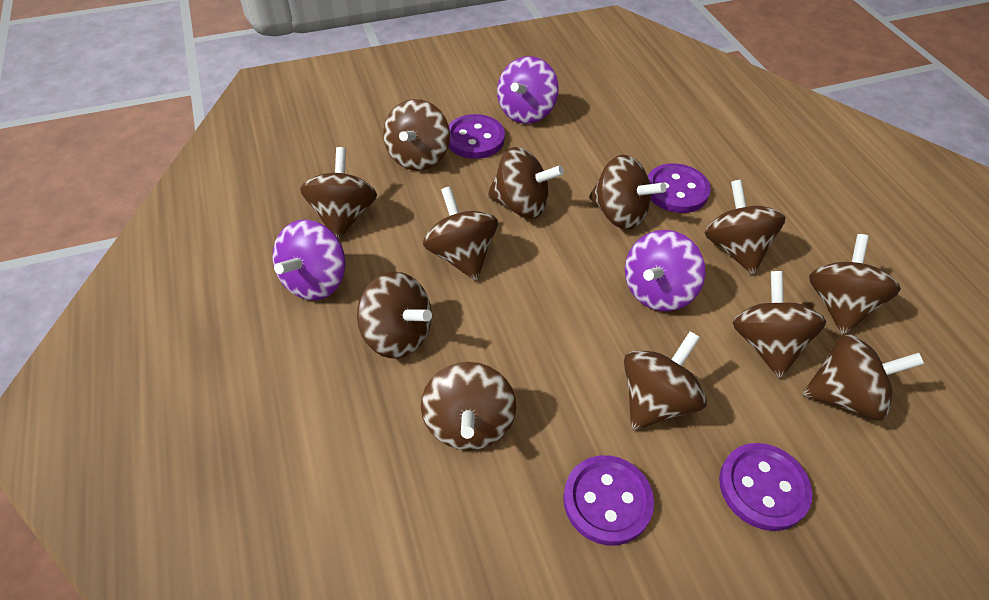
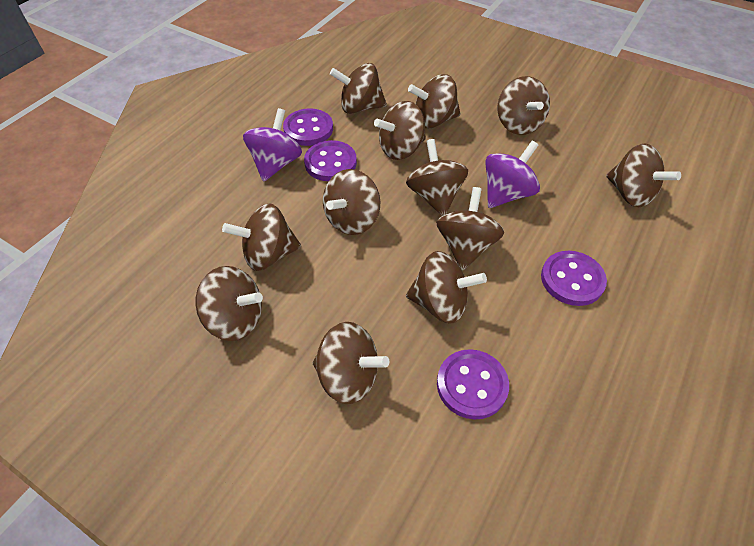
purple spinning top: [272,220,346,300] [497,56,559,124] [625,230,705,311] = 3 -> [243,108,302,182] [485,141,540,208] = 2

